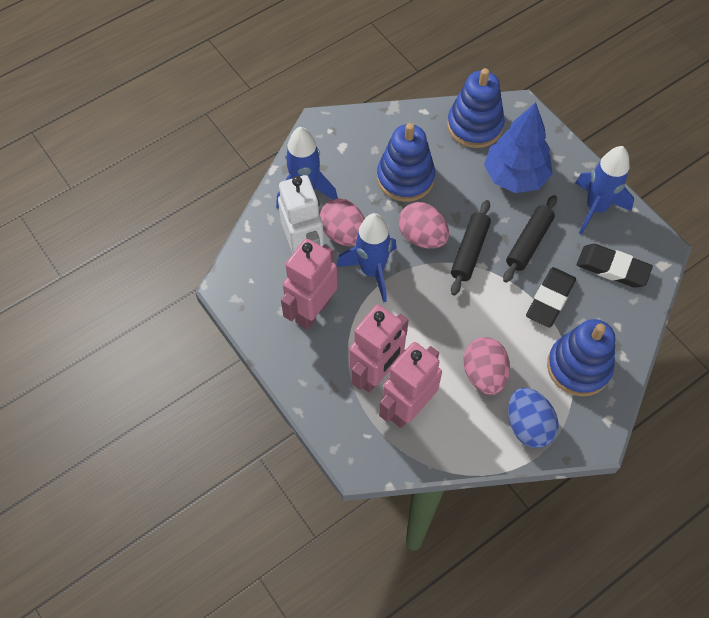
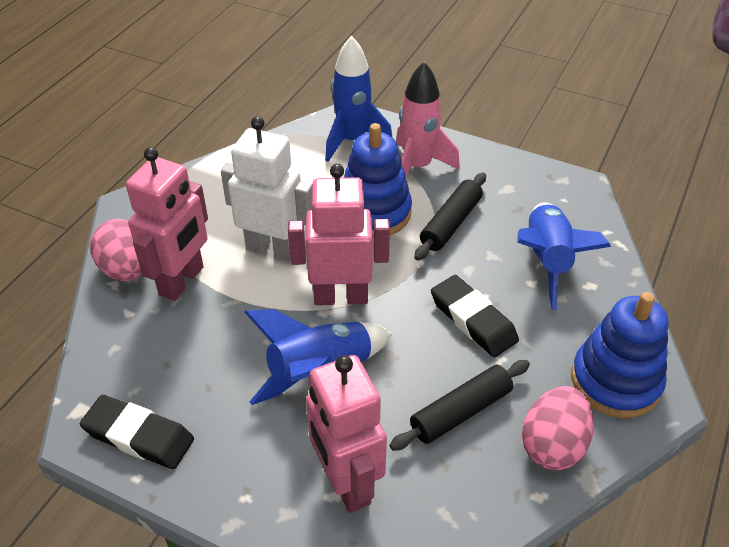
blue egg: [508,387,559,448] = 1 -> none = 0
blue stacking toy: [377,123,435,202] [447,68,505,148] [547,319,616,396] = 3 -> [344,123,412,238] [571,292,669,418] = 2
blue tree: [484,102,553,193] = 1 -> none = 0
pink egg: [320,198,365,246] [398,202,449,249] [463,337,510,395] = 3 -> [90,219,142,281] [522,386,594,470] = 2
pink rocket: none = 0 -> [396,62,460,178] = 1

